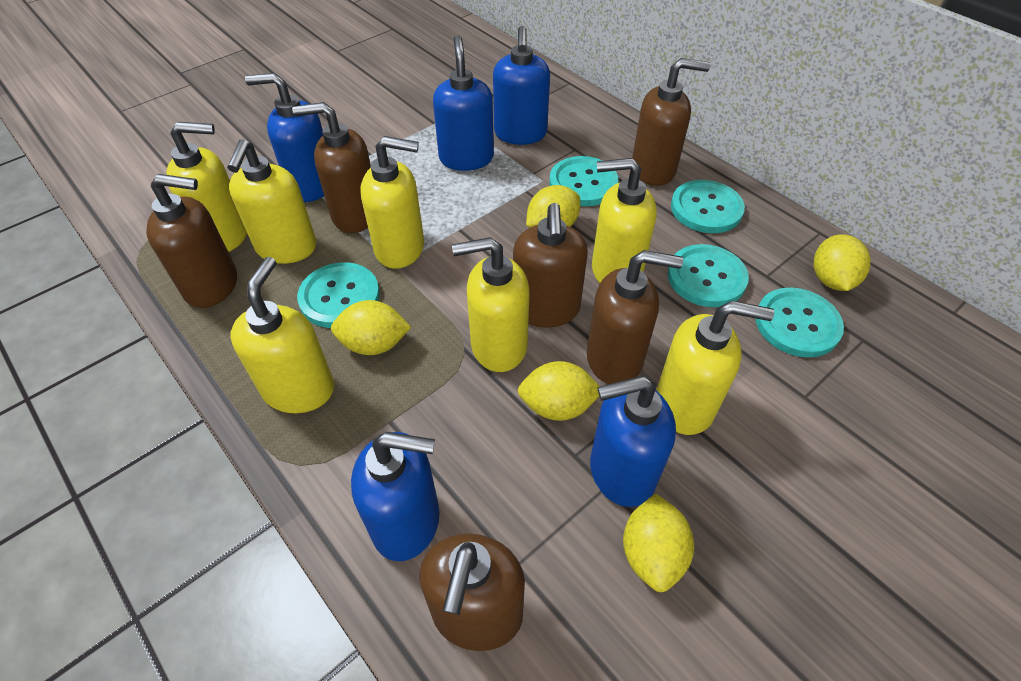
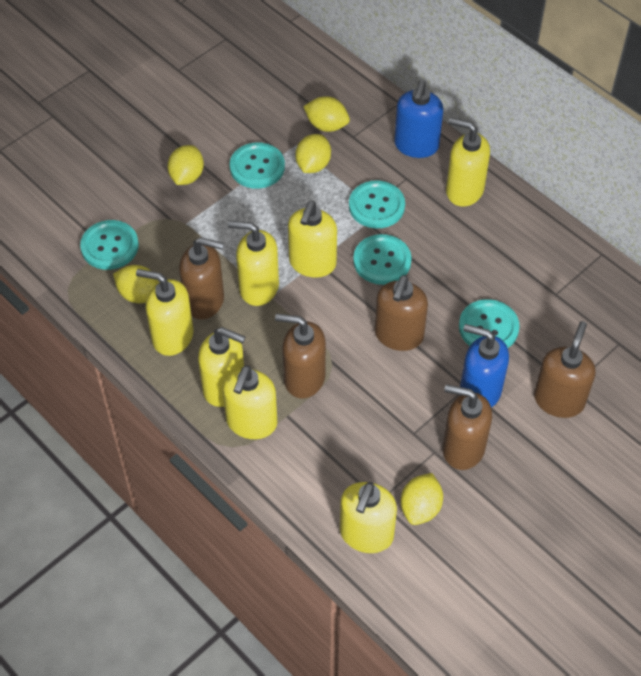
blue soap dispenser: [245,73,324,202] [351,432,439,561] [433,35,494,171] [493,26,550,145] [590,376,676,507] = 5 -> [394,80,443,158] [460,324,509,408] = 2
brown soap dispenser: [146,174,237,308] [292,102,371,233] [419,534,525,651] [513,203,588,328] [587,250,683,384] [632,58,710,186] = 6 -> [179,237,224,319] [275,314,326,399] [375,275,428,351] [442,384,492,470] [534,321,596,418] = 5

